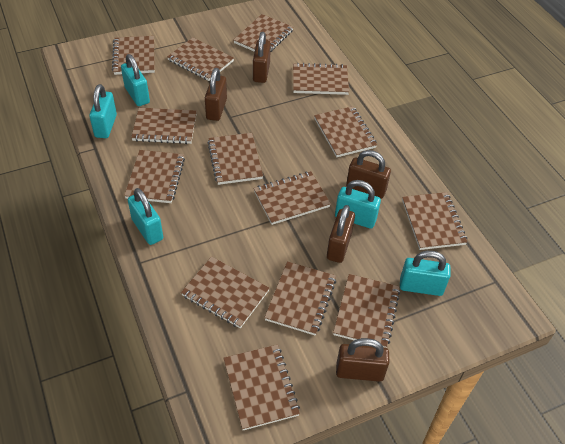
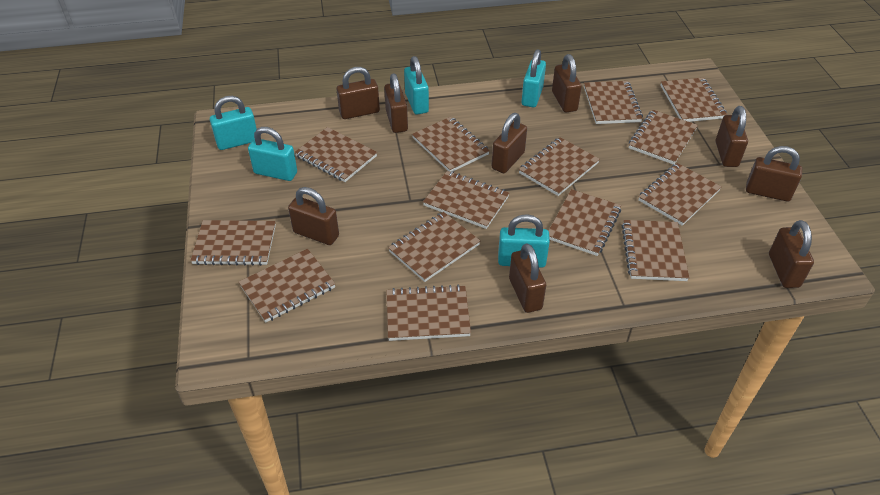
brown padlock: [205,68,227,121] [253,32,271,83] [327,205,355,263] [336,338,389,382] [346,150,391,199] = 5 -> [288,187,339,245] [336,67,380,119] [384,73,408,133] [491,113,527,173] [509,243,546,313] [552,54,582,113] [716,106,748,167] [746,146,802,202] [769,220,814,288] = 9

